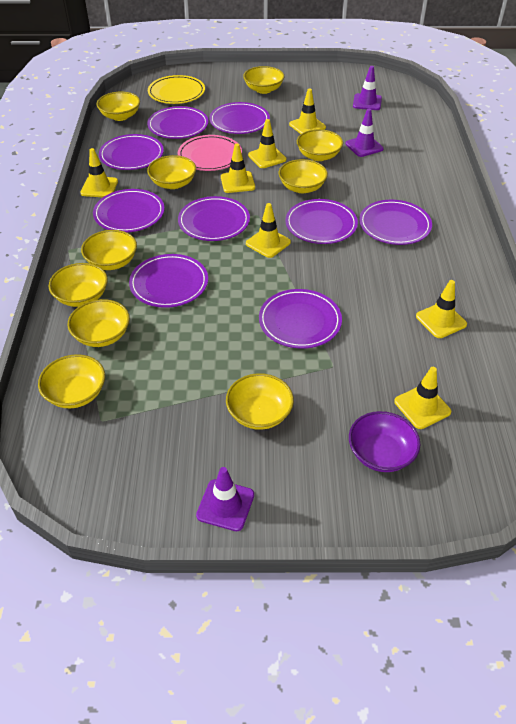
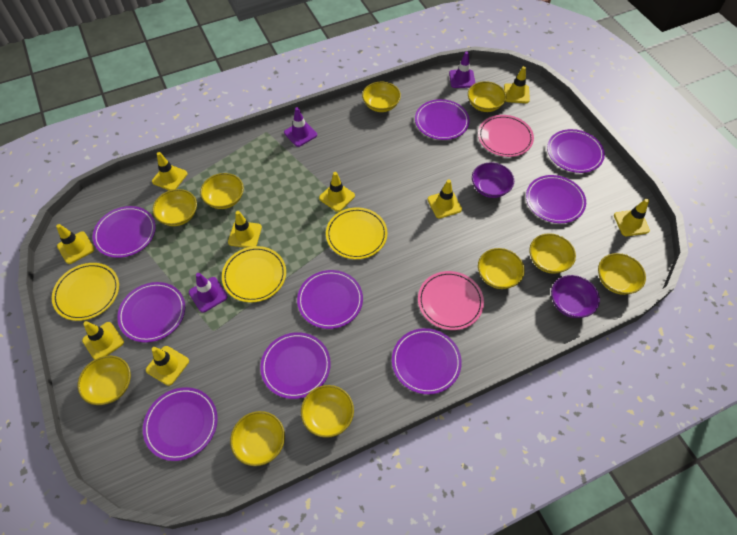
pink plate: [178,135,242,171] = 1 -> [418,271,484,330] [478,115,534,157] = 2
purple bowl: [349,411,420,472] = 1 -> [472,162,514,198] [551,275,600,318] = 2
yellow plate: [148,75,205,104] = 1 -> [52,263,119,321] [222,246,286,302] [326,207,387,259] = 3
yellow traffic cone: [80,148,118,197] [221,143,255,193] [246,203,291,258] [248,119,286,168] [289,89,326,134] [394,367,451,429] [416,280,467,338] = 7 -> [56,224,94,264] [82,321,124,360] [146,346,189,386] [152,152,187,191] [228,211,262,248] [319,172,355,212] [427,180,462,219] [504,66,530,103] [614,199,650,236] = 9

